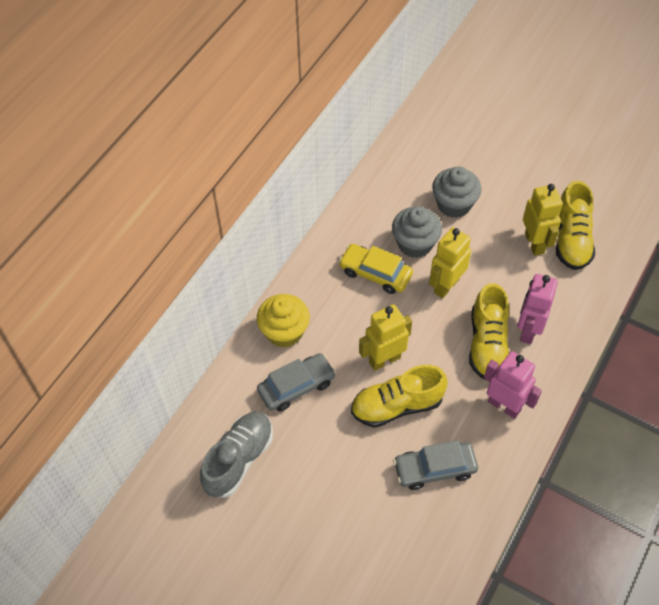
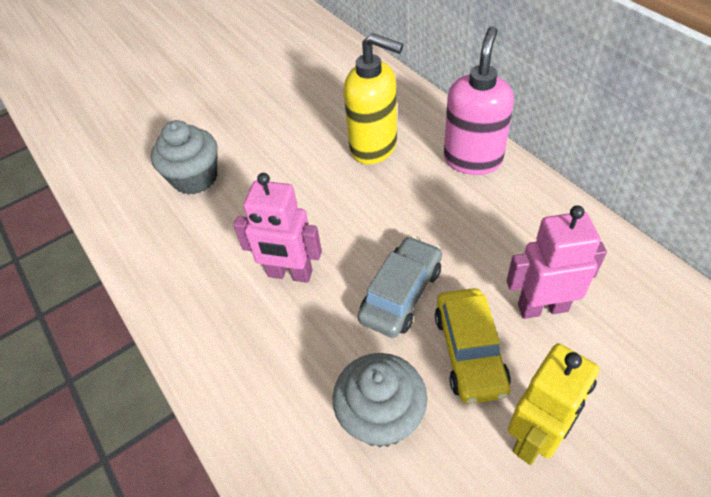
grey car: [257,353,336,412] [393,440,478,490] = 2 -> [358,236,442,338] = 1
grey shoe: [200,411,273,498] = 1 -> none = 0
pink soap dispenser: none = 0 -> [444,26,514,175] = 1
yellow cupcake: [257,294,310,348] = 1 -> none = 0
yellow robot: [359,304,412,371] [429,227,471,298] [523,184,563,256] = 3 -> [508,343,600,465] = 1
yellow shoe: [351,365,448,428] [469,283,509,380] [556,181,595,270] = 3 -> none = 0
yellow soap dispenser: none = 0 -> [344,33,403,164] = 1

